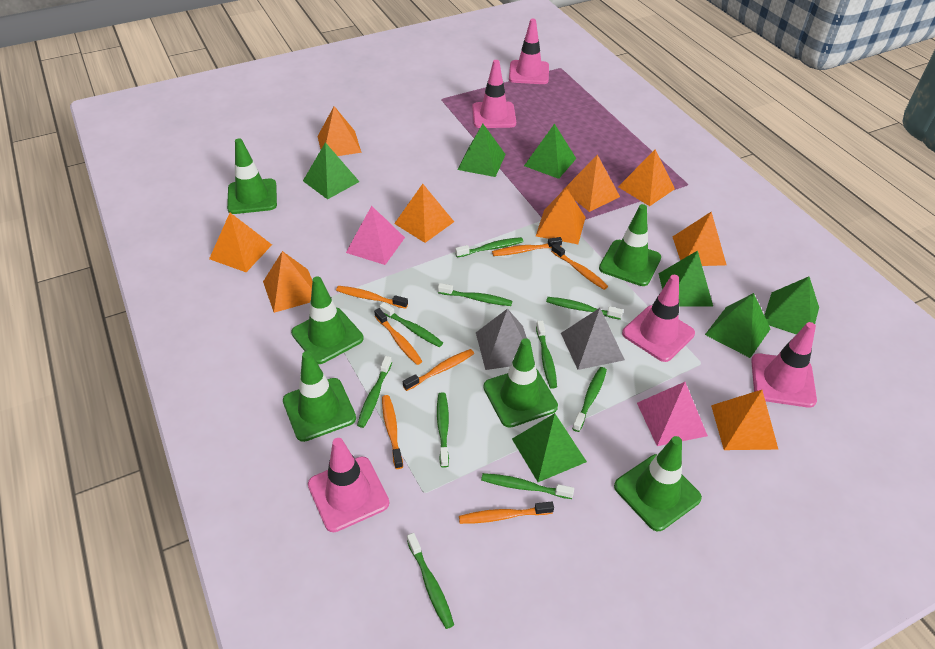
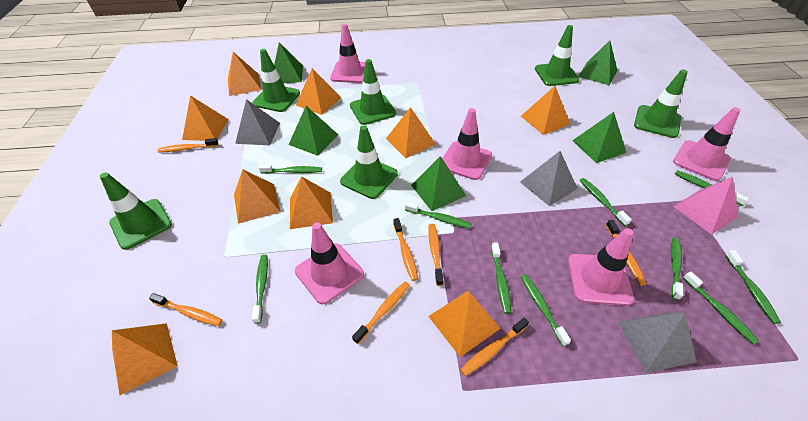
green pyramid: [303,142,360,199] [457,124,506,177] [512,413,587,482] [524,123,576,179] [658,250,713,307] [705,293,770,358] [764,277,819,334] = 7 -> [274,42,303,83] [289,106,338,156] [411,156,466,211] [572,112,626,163] [578,40,617,85] = 5
grey pyramid: [476,309,527,370] [561,308,625,370] = 2 -> [235,99,280,145] [520,151,578,206] [618,313,697,373] = 3
pink pyramid: [346,206,405,265] [637,382,708,446] = 2 -> [673,177,738,235] = 1

